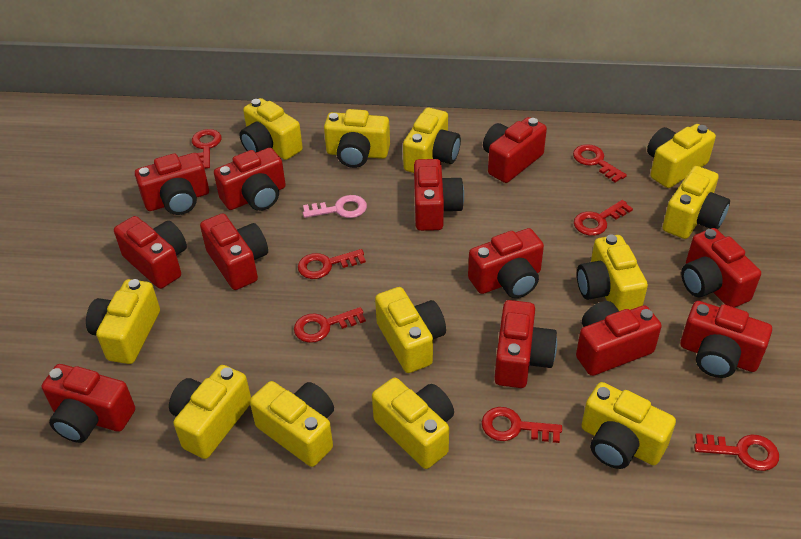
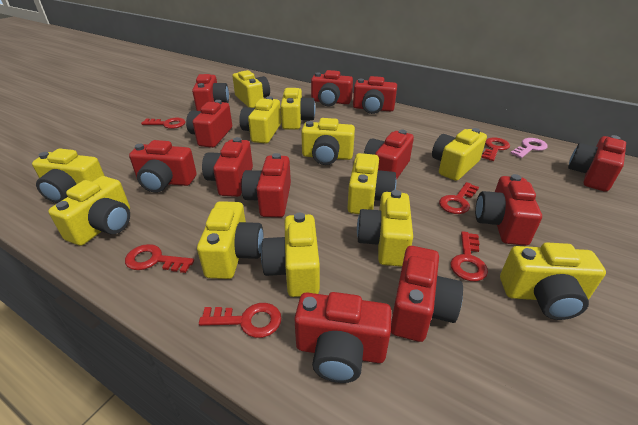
red key: [192,129,221,169] [294,307,366,343] [298,249,366,279] [482,407,562,443] [573,144,627,183] [574,200,633,236] [694,433,779,471] = 7 -> [125,244,194,273] [141,118,186,129] [199,303,282,338] [439,182,479,214] [450,231,488,281] [481,137,510,161] = 6

